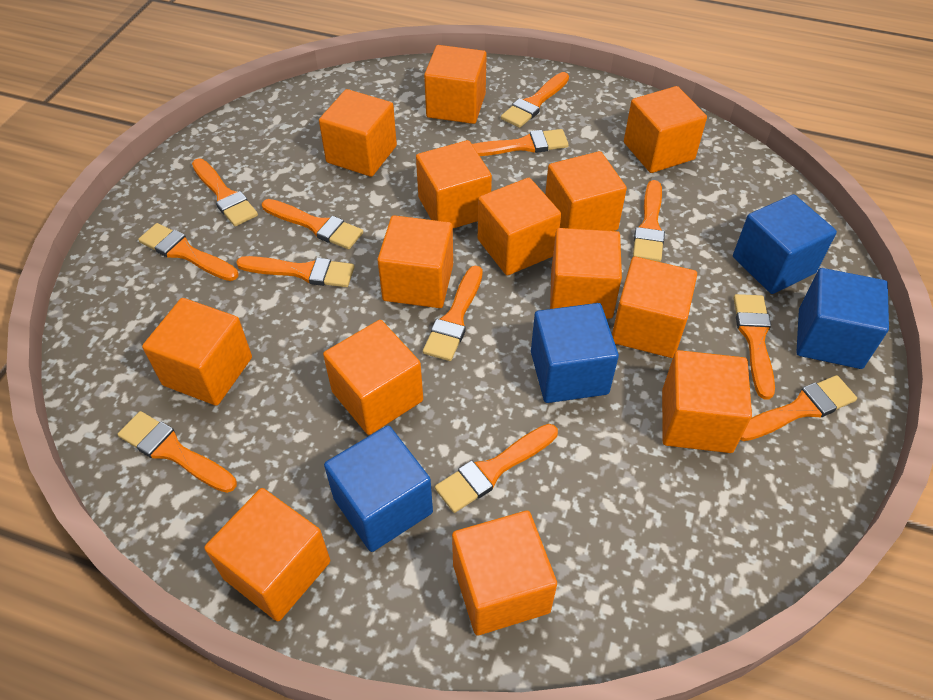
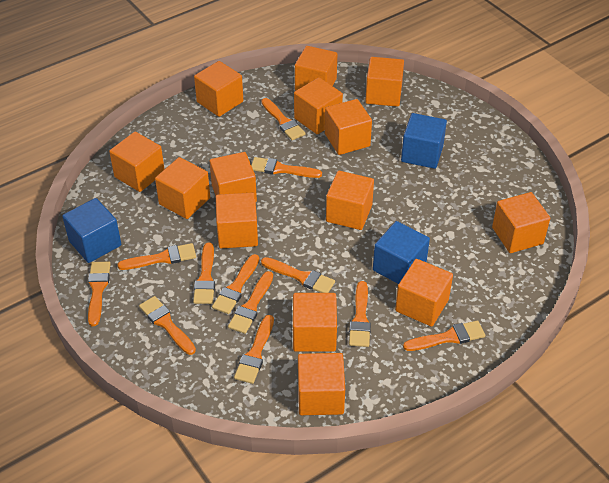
blue cube: [324,426,433,552] [531,303,619,403] [733,194,837,294] [796,268,889,369] = 4 -> [62,198,121,263] [373,221,430,284] [401,113,447,169] = 3

